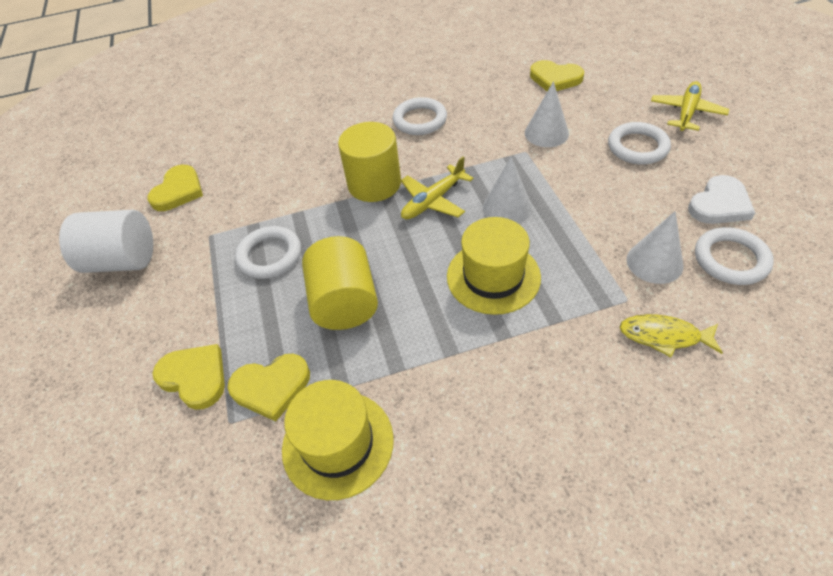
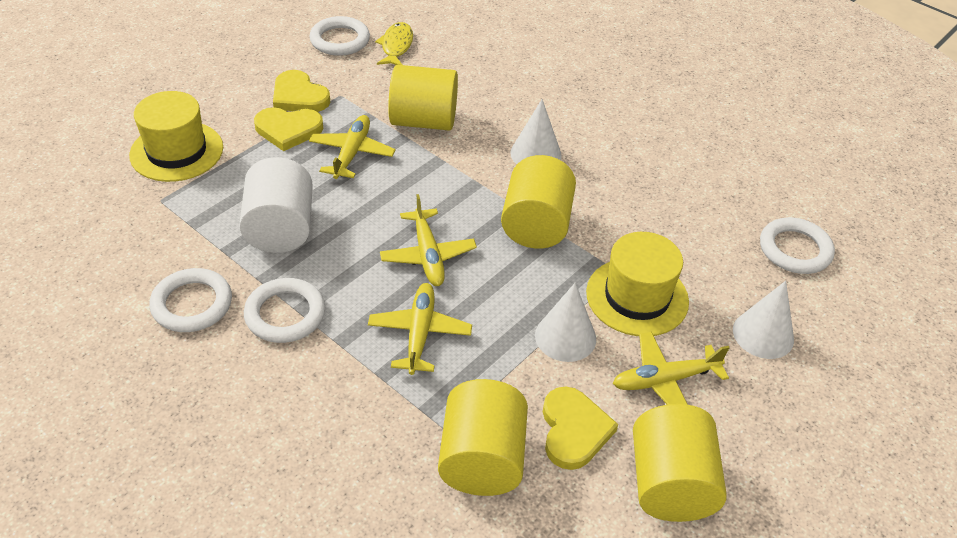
white heart: [688,175,755,224] = 1 -> none = 0
yellow cylinder: [302,236,378,330] [338,122,401,202] = 2 -> [388,65,458,130] [438,379,528,496] [501,155,576,249] [633,404,727,522] = 4
yellow heart: [147,165,203,211] [153,344,225,410] [228,354,310,421] [530,60,584,91] = 4 -> [254,107,323,151] [273,70,330,112] [543,387,618,470] = 3
yellow plane: [401,156,474,219] [651,81,729,131] = 2 -> [309,115,396,179] [368,283,472,375] [380,194,477,286] [613,332,730,405] = 4

